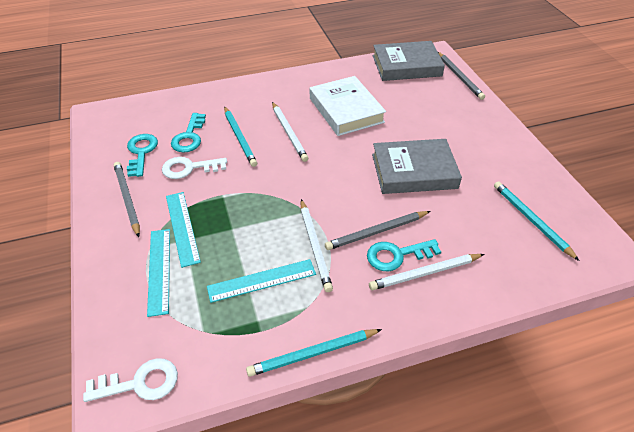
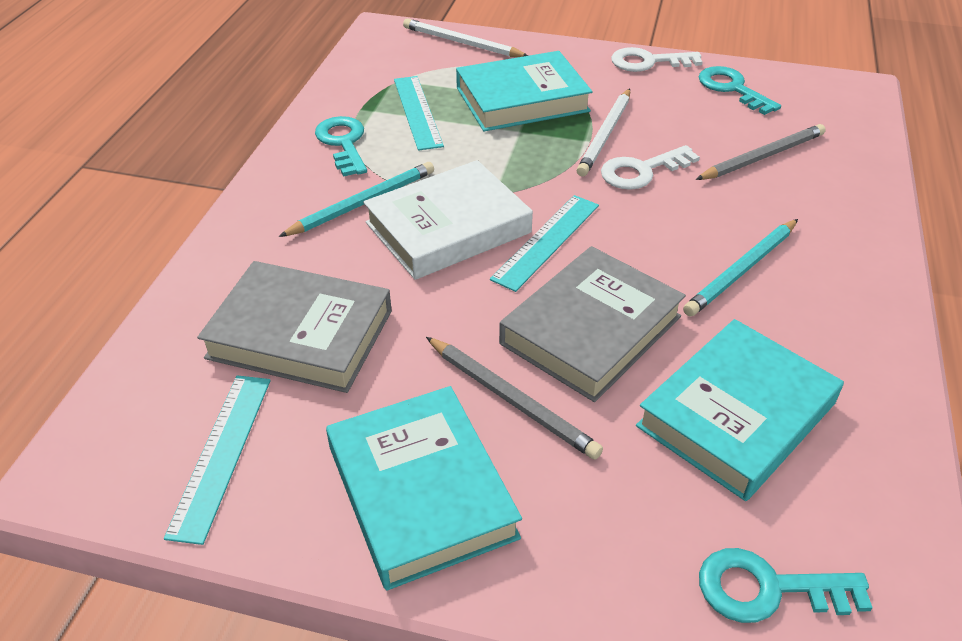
grey pencil: [114,162,140,237] [325,211,430,250] [438,52,485,100] = 3 -> [426,337,603,459] [695,124,826,180] = 2
turquoise book: none = 0 -> [326,386,522,591] [456,51,592,131] [636,319,844,501] = 3
turquoise pencil: [224,106,257,167] [246,329,382,377] [494,181,579,261] = 3 -> [279,162,434,237] [683,219,798,317] = 2
white pencil: [272,102,309,162] [301,199,333,292] [369,254,484,290] = 3 -> [403,18,528,57] [576,88,630,176] = 2

